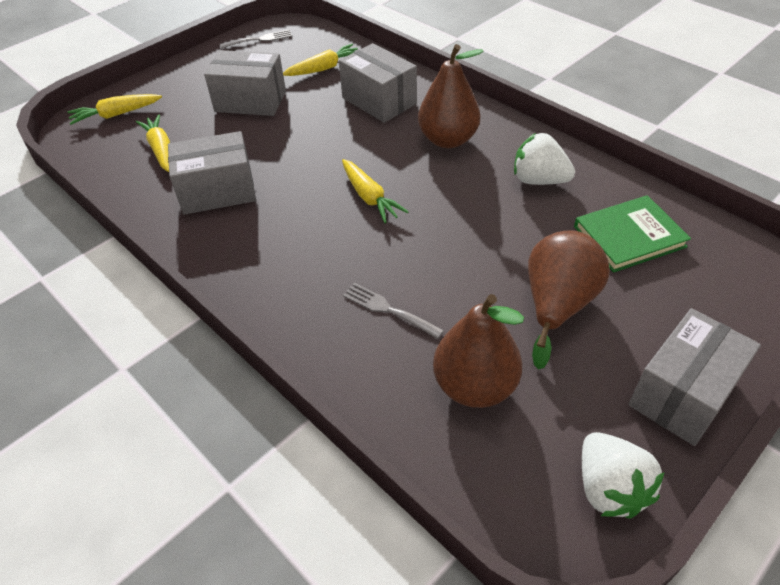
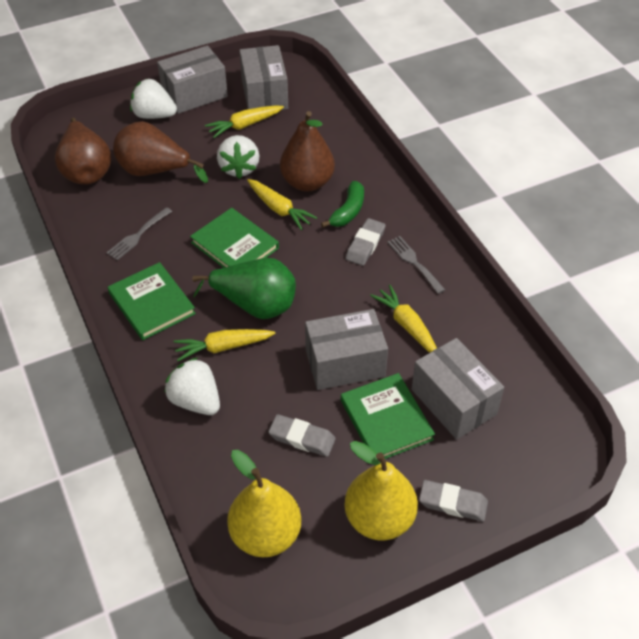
green banana: none = 0 -> [321,181,364,228] = 1
green book: [574,195,691,273] = 1 -> [108,262,196,340] [190,208,279,268] [341,373,435,459] = 3
green pear: none = 0 -> [192,258,296,319] = 1
grey eraser: none = 0 -> [268,414,336,457] [346,218,386,266] [419,480,488,522] = 3
white strawberry: [514,133,575,185] [582,432,665,518] = 2 -> [130,79,177,119] [164,357,220,415] [217,135,259,179] = 3
yellow pear: none = 0 -> [227,450,301,557] [344,441,418,540] = 2

